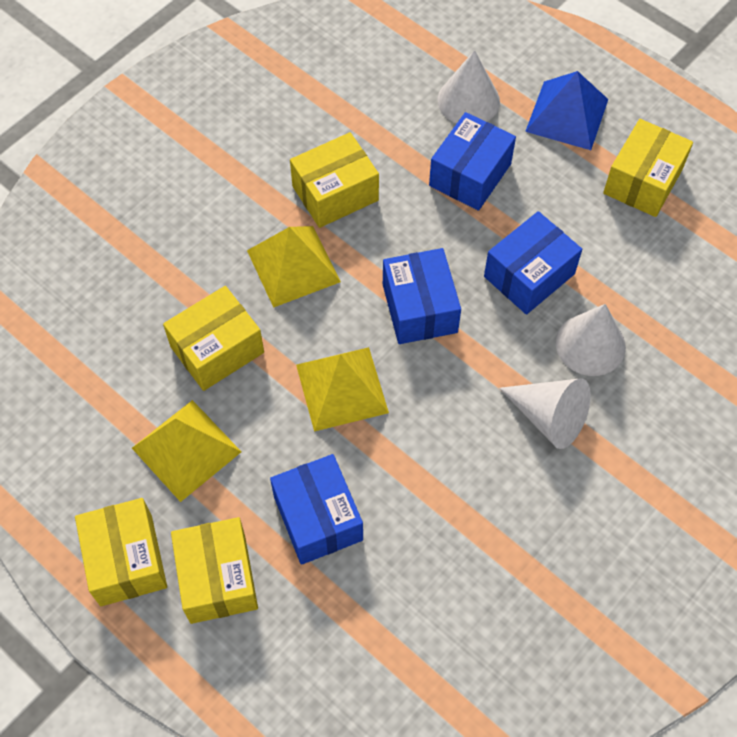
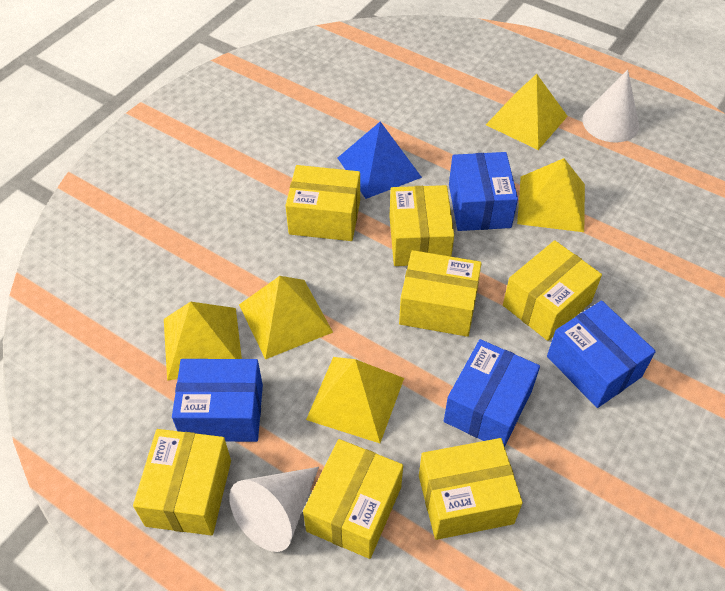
white cone: [437,50,500,123] [499,379,591,449] [556,304,626,376] = 3 -> [229,467,319,552] [582,70,639,142] = 2
yellow box: [75,498,167,606] [163,286,264,391] [171,517,258,624] [290,132,379,228] [603,119,693,217] = 5 -> [133,429,231,536] [285,165,360,241] [303,439,403,559] [389,185,454,266] [399,250,482,337] [419,438,523,540] [503,240,602,341] = 7
yellow pyramid: [132,400,241,502] [247,226,341,308] [296,347,389,432] = 3 -> [164,302,242,381] [239,276,333,359] [306,357,404,443] [486,74,568,150] [517,158,585,232] = 5

